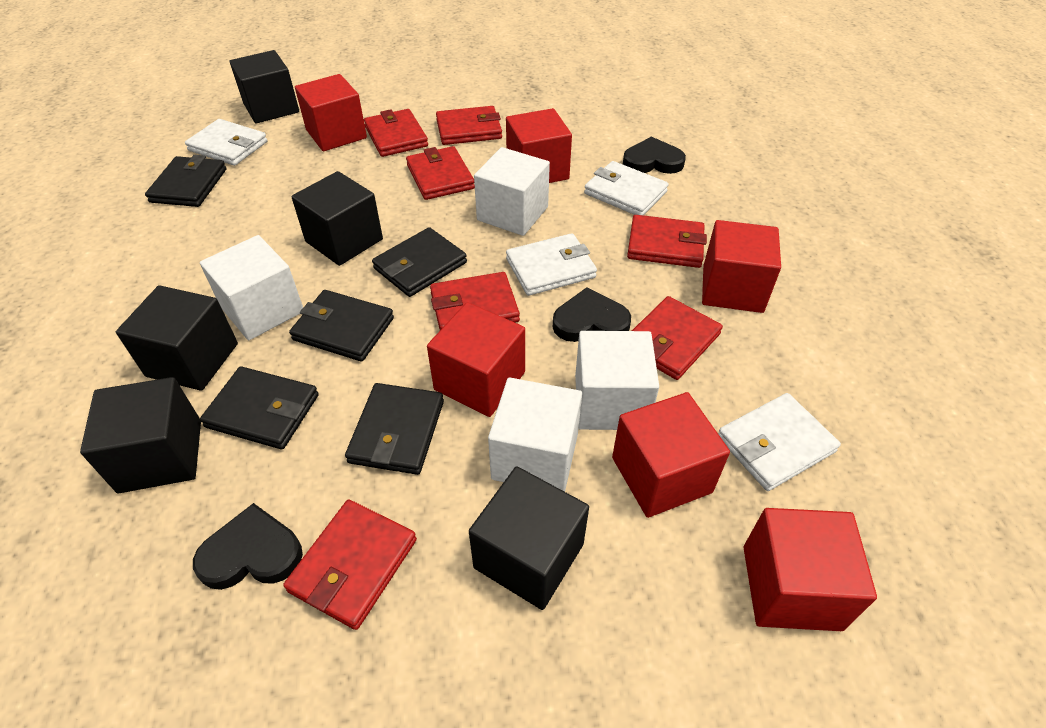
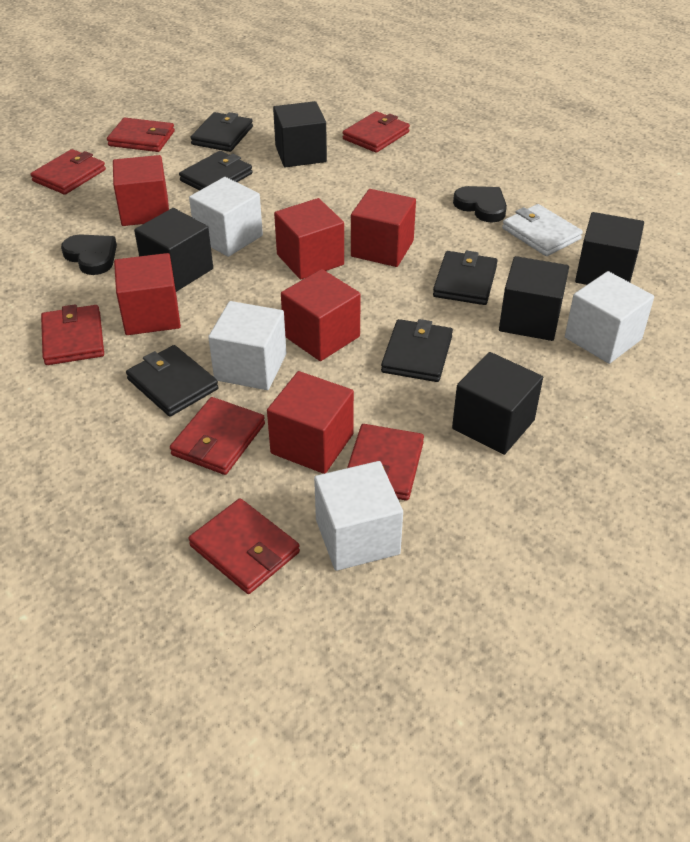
black heart: [193,503,303,590] [553,287,631,342] [623,137,686,174] = 3 -> [61,234,117,275] [453,186,507,222] = 2
white wallet: [185,119,268,166] [506,233,597,296] [584,161,669,215] [718,393,841,491] = 4 -> [502,204,583,256] = 1

